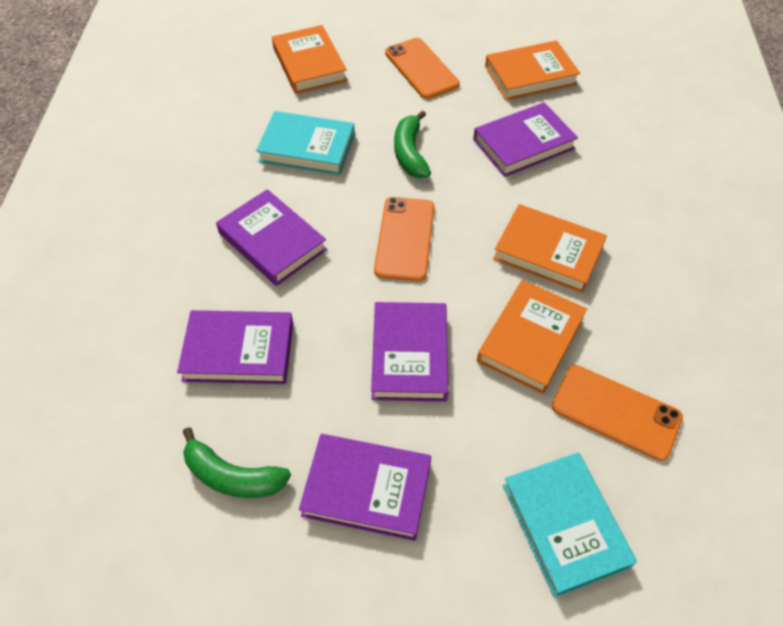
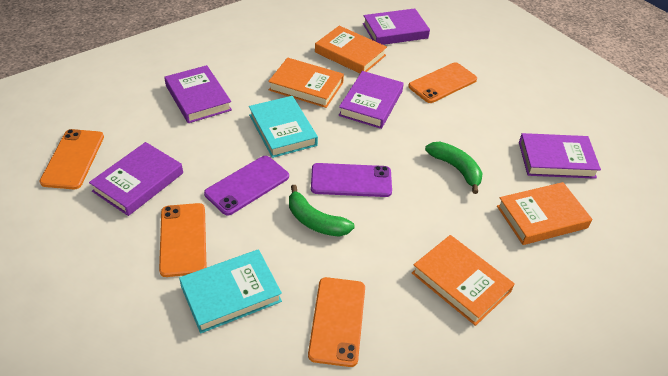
orange phone: [374,197,434,281] [385,38,460,99] [552,365,683,461] = 3 -> [39,129,104,189] [159,203,207,277] [308,277,365,367] [408,62,477,103] = 4
purple phone: none = 0 -> [204,156,289,216] [311,163,392,197] = 2

